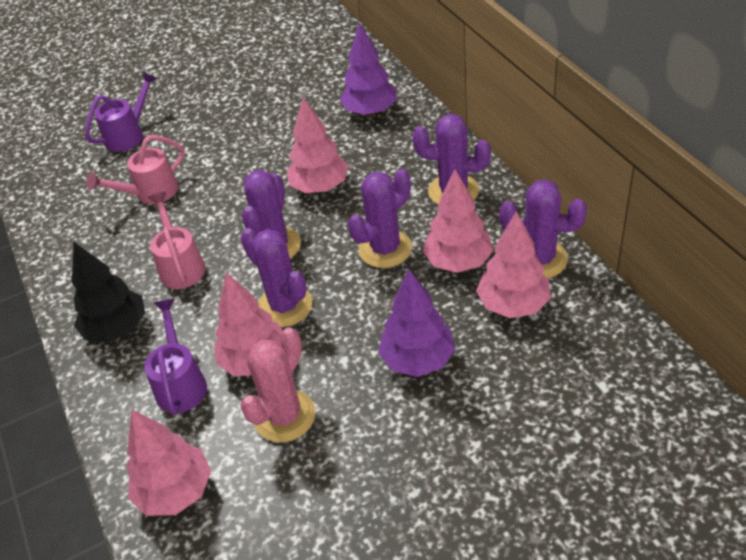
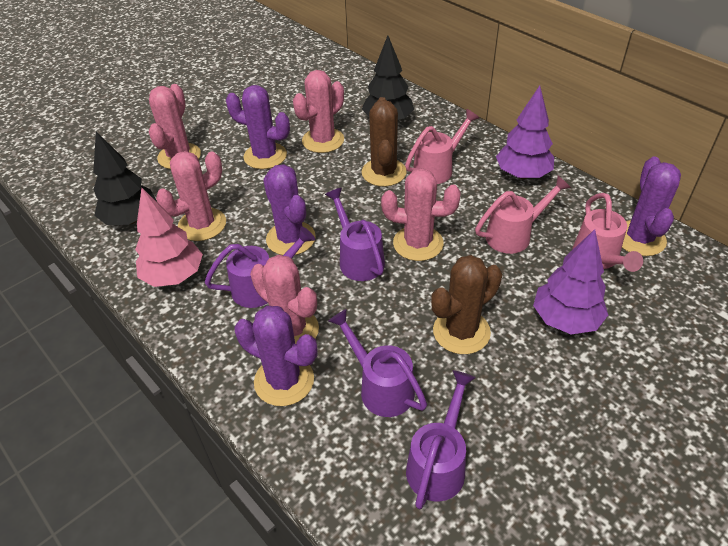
black tree: [72,242,145,343] = 1 -> [93,132,157,225] [362,36,414,120] = 2
brown cactus: none = 0 -> [362,97,407,187] [431,255,502,354] = 2
pink cactus: [240,327,316,443] = 1 -> [149,84,201,169] [156,151,226,241] [250,255,319,344] [293,70,344,153] [381,168,461,261] = 5
pink tree: [126,410,211,516] [215,272,283,376] [286,97,349,193] [423,169,493,273] [476,211,551,318] = 5 -> [135,188,203,287] = 1
pink watering can: [86,135,185,204] [148,192,206,289] = 2 -> [405,109,479,184] [475,176,571,254] [573,193,643,272] = 3
purple cactus: [241,228,313,327] [242,170,301,258] [348,169,412,268] [412,114,491,205] [499,179,587,278] = 5 -> [226,85,290,169] [235,306,318,406] [263,164,316,255] [622,157,681,256] = 4
purple watering can: [85,72,157,152] [144,299,207,415] = 2 -> [205,226,315,308] [325,188,385,281] [328,309,427,417] [406,370,476,510] = 4

